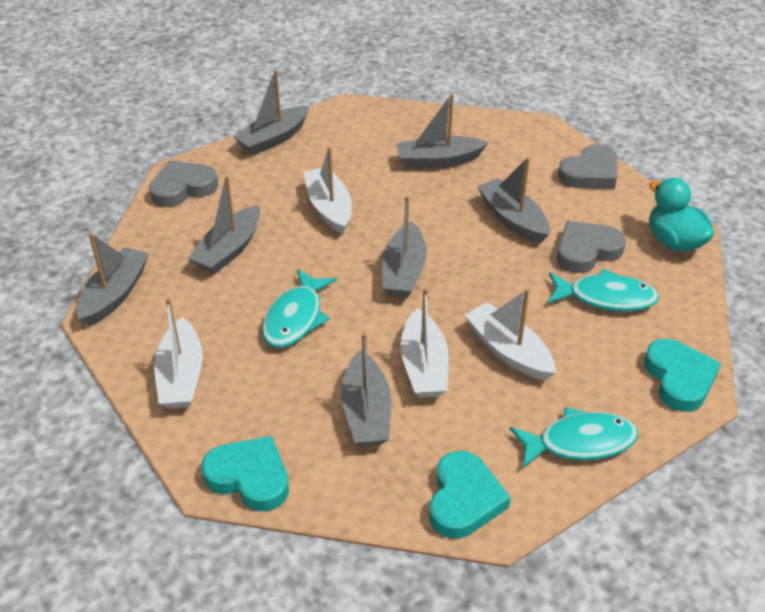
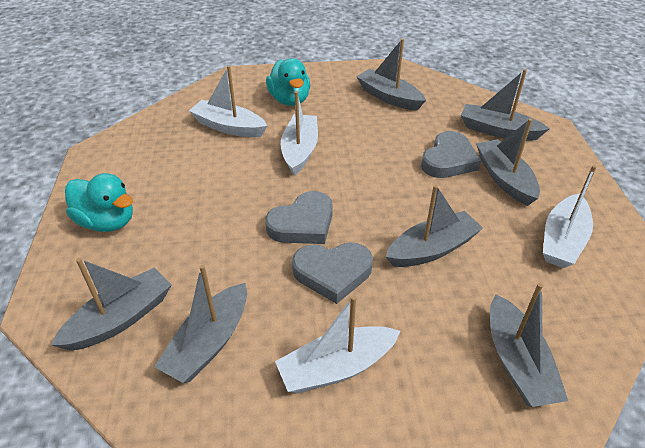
turquoise duck: [649,178,715,252] = 1 -> [65,173,133,232] [266,58,310,106] = 2
turquoise fish: [262,269,337,348] [510,407,638,468] [548,269,659,312] = 3 -> none = 0
turquoise heart: [201,436,289,512] [429,451,511,538] [644,339,721,412] = 3 -> none = 0

